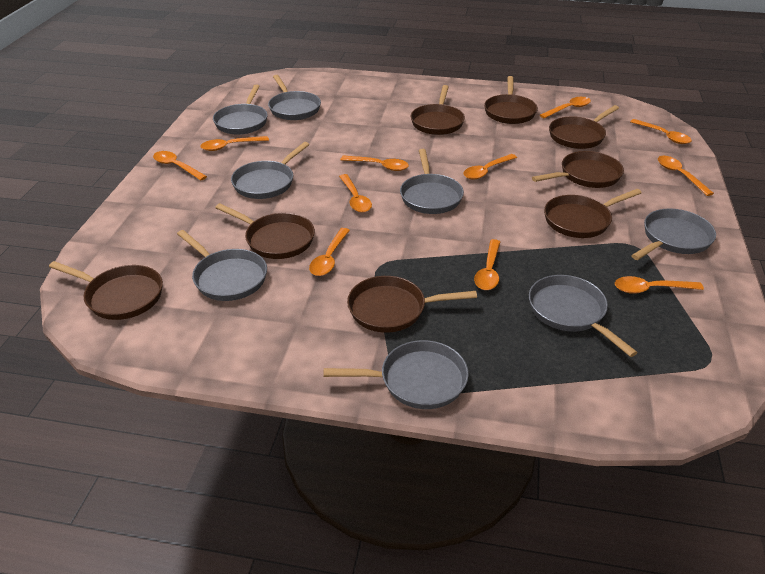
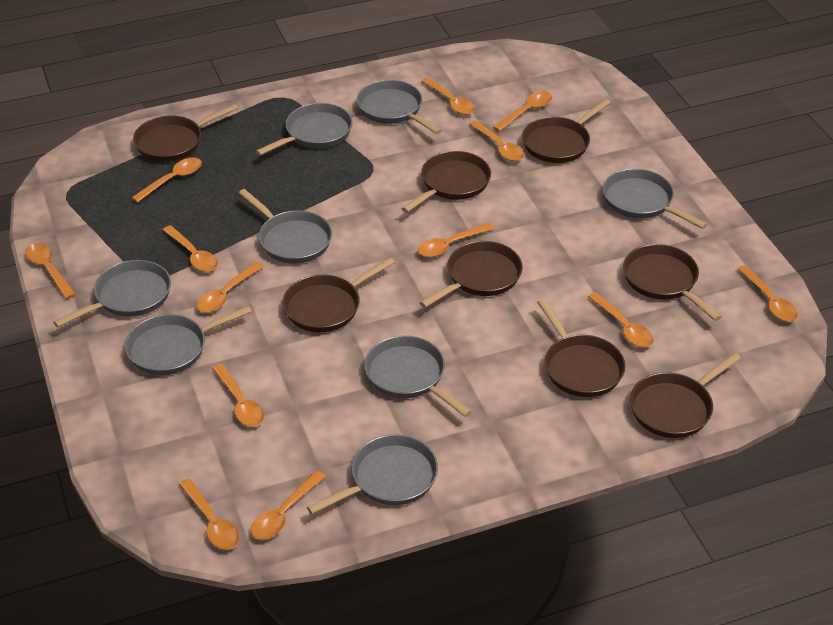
orange spoon: [153,151,207,180] [200,136,269,151] [309,228,350,276] [339,174,372,213] [340,155,409,171] [463,154,517,180] [474,239,500,290] [540,97,591,119] [615,276,704,294] [630,119,692,144] [658,155,714,196] = 11 -> [25,243,76,299] [131,157,202,203] [163,225,218,272] [179,478,240,550] [197,262,264,312] [212,364,264,427] [251,470,326,540] [418,223,494,257] [421,78,475,115] [469,120,524,161] [493,91,552,132] [588,292,654,347] [737,265,798,322] = 13

